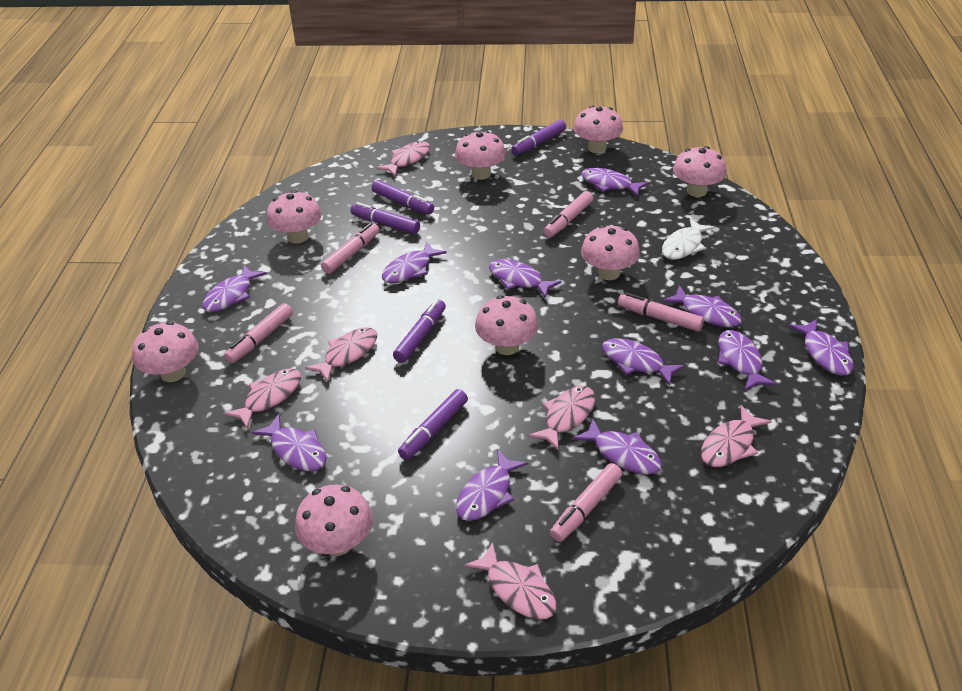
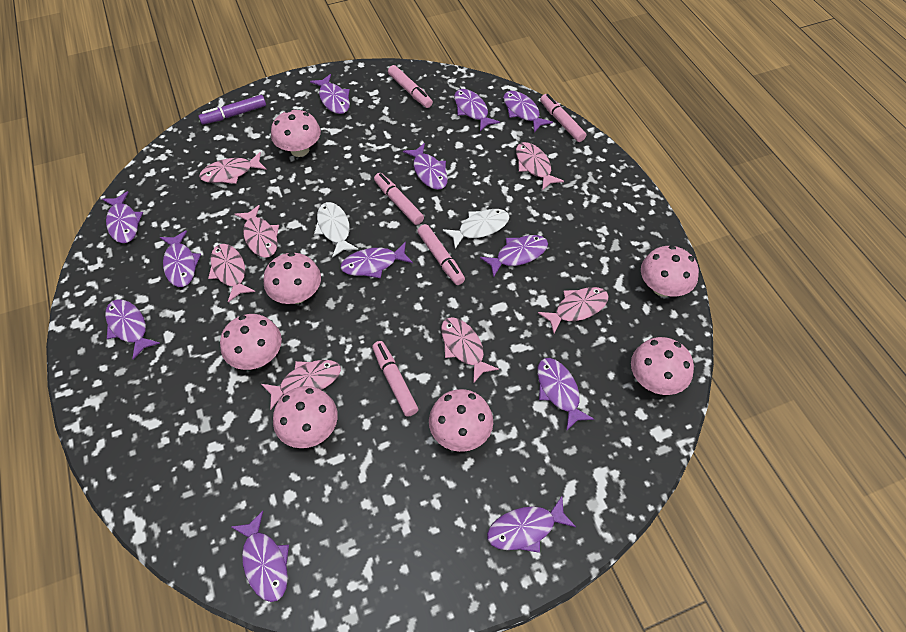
pink fish: [224,368,301,429] [305,327,377,382] [376,141,430,176] [464,542,556,619] [528,386,595,451] [701,405,772,467] = 6 -> [199,152,267,184] [208,244,255,302] [235,205,279,258] [261,360,341,410] [441,317,499,384] [516,142,564,191] [538,287,609,333] = 7
pink mushroom: [132,321,199,382] [267,190,322,243] [295,485,373,556] [455,130,506,180] [475,295,539,355] [573,106,623,153] [581,225,640,280] [673,146,727,197] = 8 -> [220,314,282,370] [264,252,321,304] [271,110,321,157] [273,386,338,448] [429,389,493,452] [631,337,694,395] [641,245,699,297] = 7
purple fish: [203,265,267,312] [252,414,327,471] [382,241,447,283] [456,449,528,521] [489,259,561,298] [573,419,662,475] [581,168,649,196] [602,338,685,386] [663,285,742,327] [718,330,777,391] [788,319,854,376] = 11 -> [102,191,143,243] [105,299,160,360] [160,230,201,287] [231,511,289,602] [310,74,350,114] [340,242,413,278] [403,143,448,190] [454,89,500,131] [480,235,548,277] [487,496,576,553] [503,91,553,132] [537,358,594,431] = 12
purple marker: [351,202,420,234] [372,180,434,214] [393,300,446,363] [398,389,468,460] [511,120,566,155] = 5 -> [198,95,266,125] = 1
white fish: [662,218,715,260] = 1 -> [314,202,358,258] [442,209,509,249] = 2

